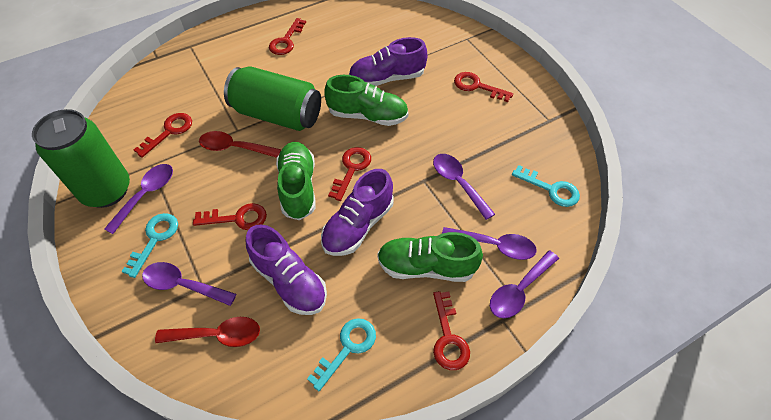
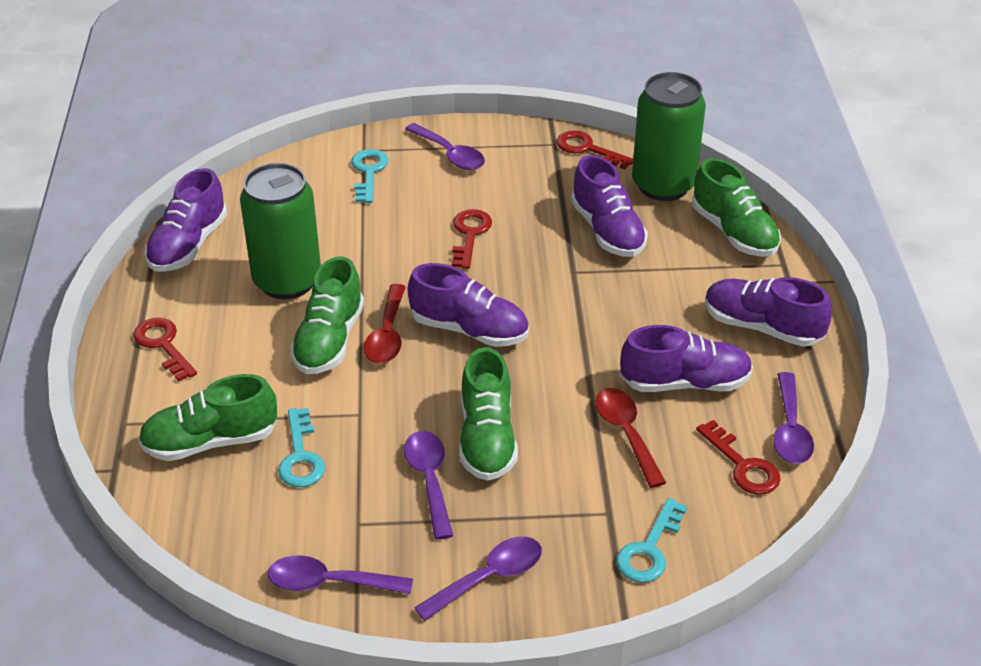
green shoe: [276,142,316,220] [325,75,408,126] [377,232,483,282] = 3 -> [138,374,277,461] [290,257,364,374] [459,347,518,481] [692,158,781,257] = 4
purple shoe: [246,225,327,315] [321,169,393,256] [349,37,428,86] = 3 -> [145,168,227,272] [408,263,529,347] [571,155,648,257] [620,325,753,392] [705,277,832,347] = 5
red key: [134,113,192,158] [193,203,267,230] [269,18,306,55] [328,147,371,201] [433,291,470,370] [454,72,513,102] = 6 -> [134,318,197,381] [452,209,492,269] [557,130,633,170] [696,420,781,495] = 4

